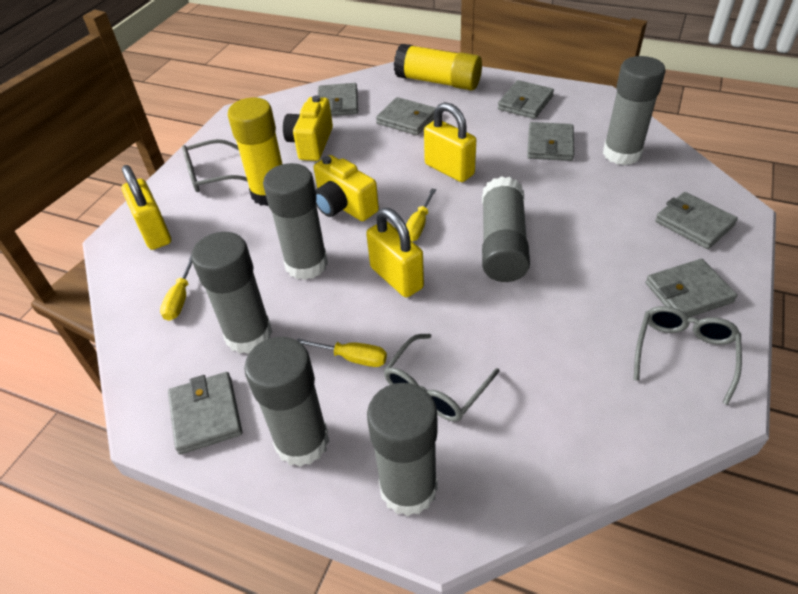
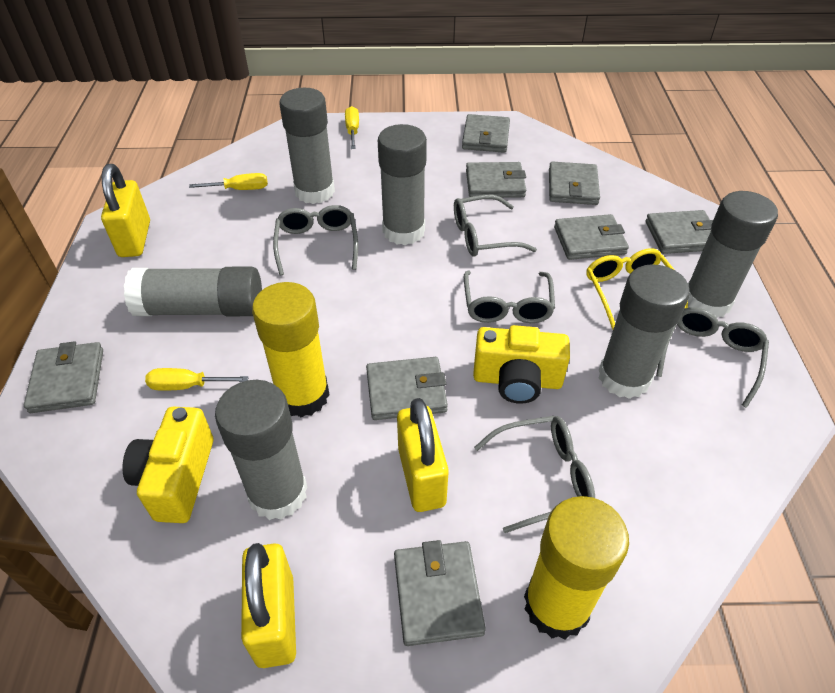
grey glasses: [182,139,248,192] [384,334,499,421] [633,306,742,405] = 3 -> [273,205,358,276] [454,195,537,256] [464,271,555,323] [474,416,595,533] [656,307,769,408] = 5
grey wallet: [168,372,242,455] [318,83,358,116] [376,97,436,135] [498,80,554,119] [527,122,574,161] [645,259,737,317] [655,192,738,249] = 7 -> [24,341,103,413] [366,357,448,420] [394,540,486,646] [462,114,510,153] [466,162,526,198] [549,162,600,205] [554,214,629,260] [646,210,713,254] = 8
yellow glasses: none = 0 -> [586,248,688,329] = 1

